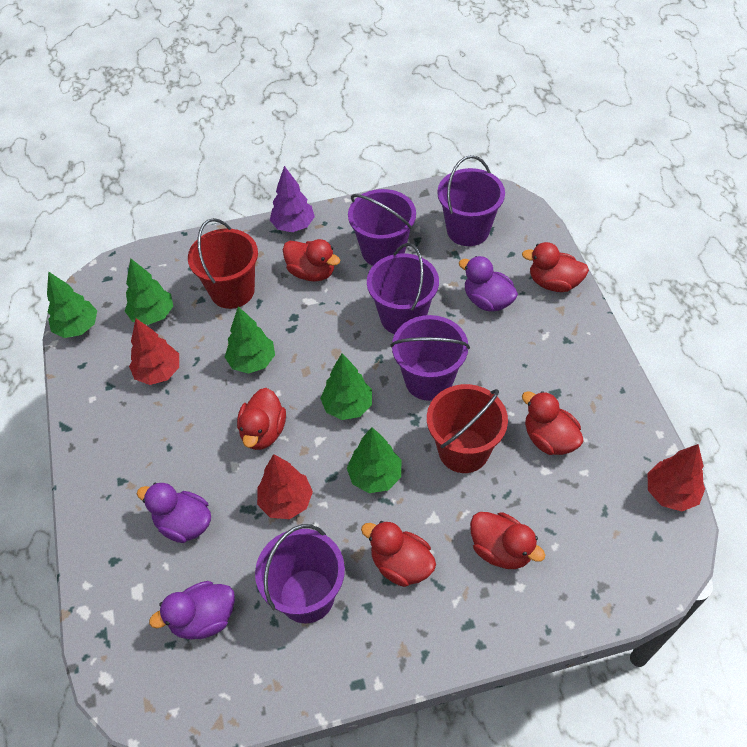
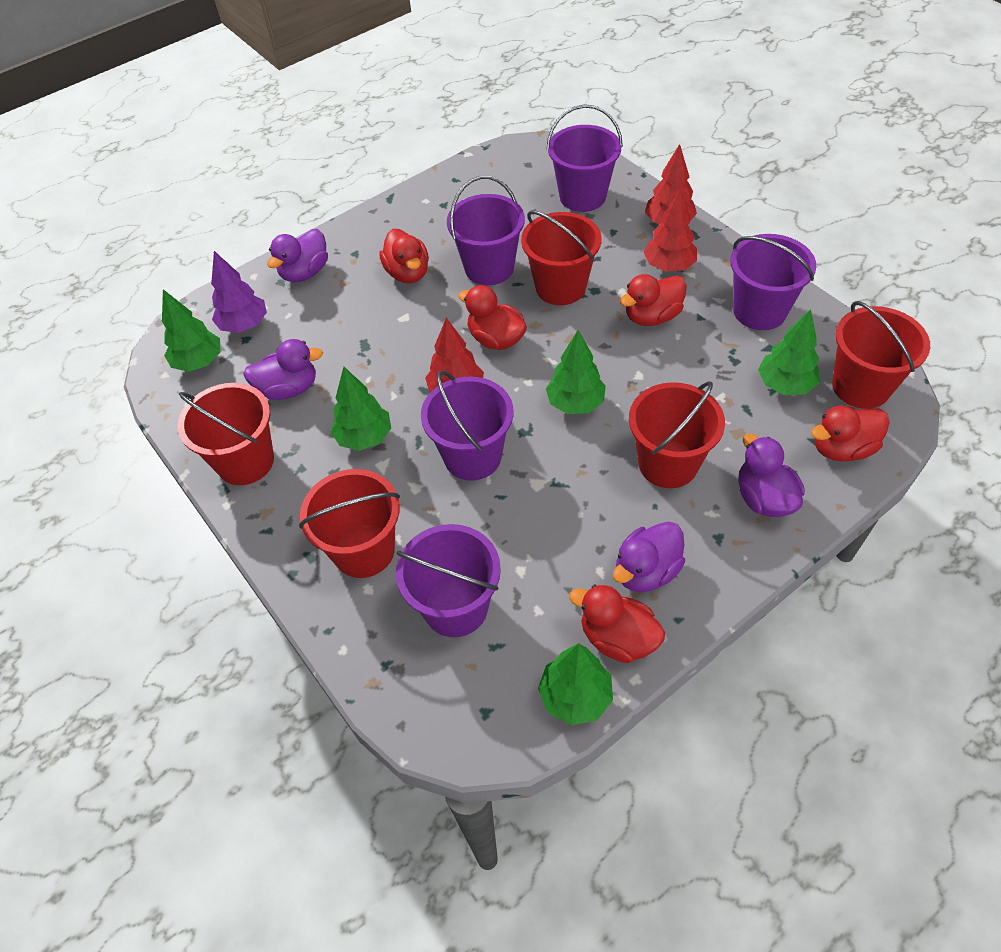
purple duck: [137,483,211,543] [149,581,235,640] [459,256,518,312] = 3 -> [243,339,323,400] [267,229,328,282] [613,522,685,592] [738,434,805,517] = 4
red bucket: [188,218,258,309] [427,384,508,473] = 2 -> [178,383,274,485] [299,469,400,578] [521,210,602,305] [629,381,725,488] [832,301,930,409] = 5
red duck: [237,388,286,450] [283,239,340,282] [361,521,436,587] [470,512,545,569] [522,242,589,292] [522,391,584,455] = 6 -> [379,229,429,283] [458,285,527,350] [569,585,665,663] [619,274,687,326] [811,405,890,461] = 5

